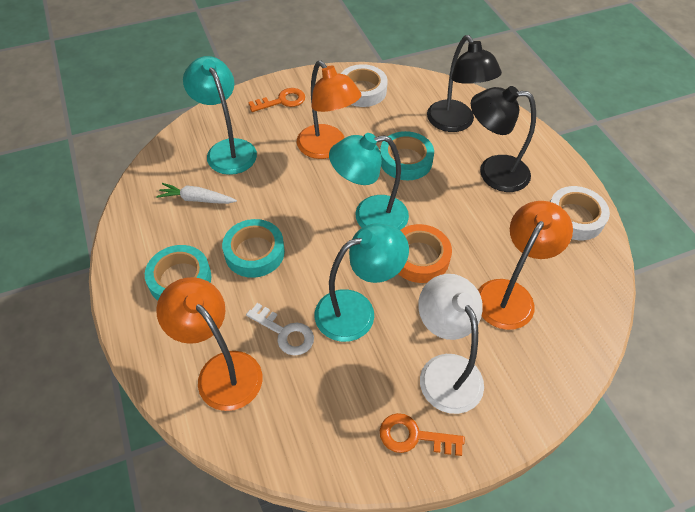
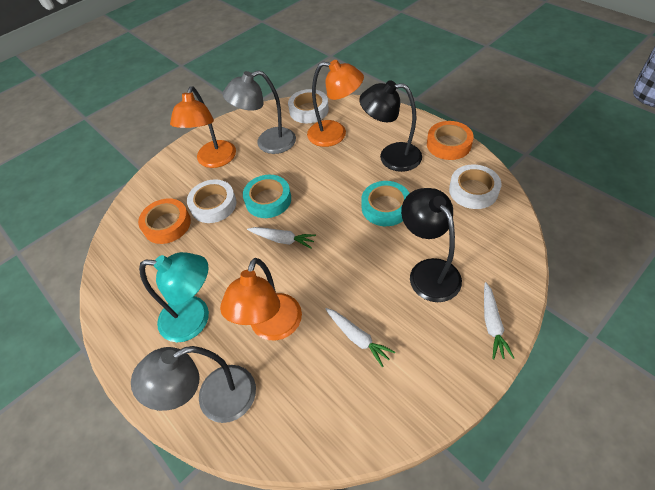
grey lamp: none = 0 -> [131,346,256,423] [223,70,296,154] = 2
orange key: [248,88,305,112] [380,413,465,456] = 2 -> none = 0
orange tape: [398,224,452,283] = 1 -> [138,198,191,244] [427,121,474,160] = 2
turquoise lamp: [183,56,257,175] [315,223,409,342] [329,133,409,230] = 3 -> [139,252,209,342] = 1
turquoise tape: [145,245,211,301] [222,219,285,278] [380,131,434,180] = 3 -> [243,175,291,218] [361,181,410,226] = 2
white carrot: [156,183,237,204] = 1 -> [247,227,316,248] [325,308,395,367] [484,282,514,359] = 3
white key: [246,303,314,356] = 1 -> none = 0
white lamp: [418,274,484,414] = 1 -> none = 0
white tape: [341,64,388,107] [550,186,610,240] = 2 -> [187,180,237,223] [288,89,329,123] [449,165,501,209] = 3

